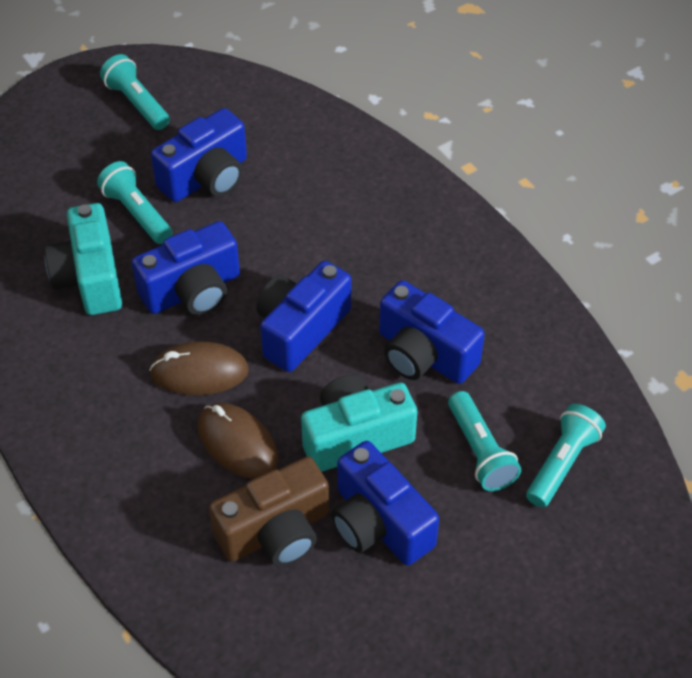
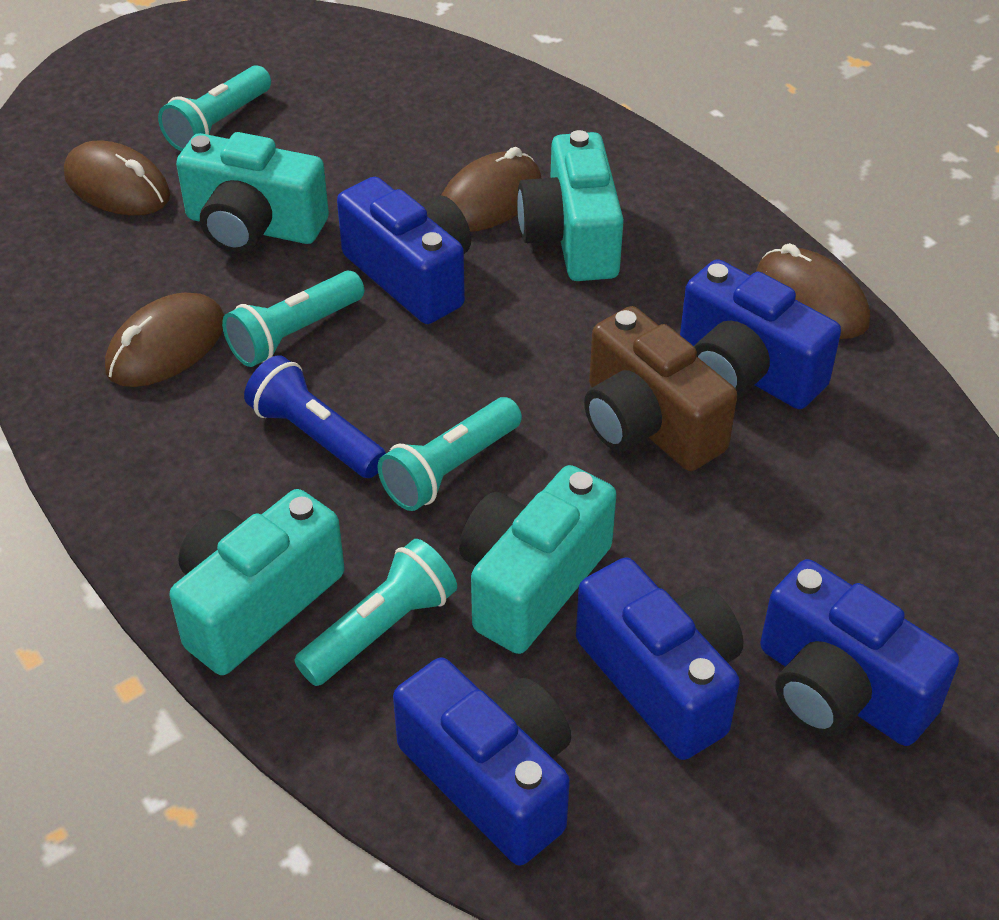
blue flashlight: none = 0 -> [244,355,386,478] = 1
brown mouse: [149,341,249,395] [198,403,279,479] = 2 -> [64,140,170,216] [105,292,224,387] [442,147,541,232] [756,243,870,339] = 4
turquoise camera: [44,203,122,315] [301,375,417,472] = 2 -> [169,489,345,675] [176,132,329,253] [459,465,617,654] [517,130,624,281] = 4

